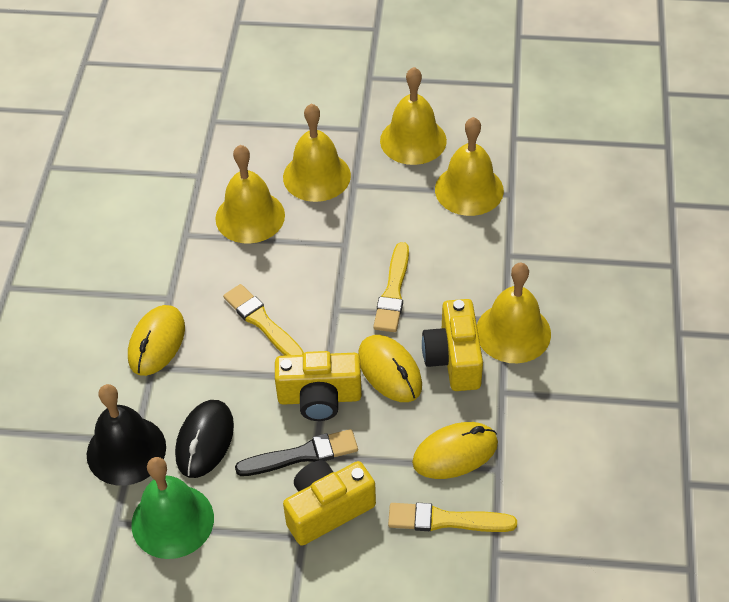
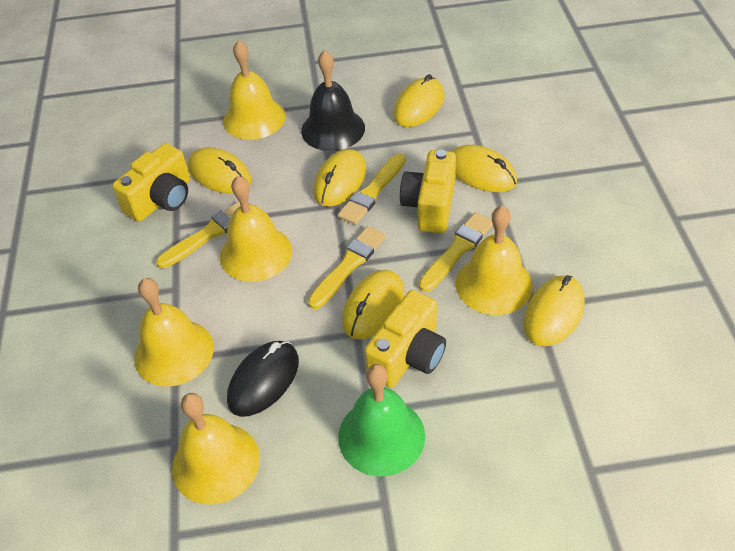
black brush: [235,429,358,476] = 1 -> none = 0
yellow brush: [223,284,304,356] [373,242,409,332] [388,503,517,532] = 3 -> [156,201,241,269] [308,226,386,309] [338,153,406,225] [419,212,493,292] = 4
yellow mouse: [128,305,185,376] [358,335,422,402] [412,422,498,479] = 3 -> [188,147,251,193] [313,149,366,207] [342,270,404,340] [393,74,444,127] [451,145,517,192] [524,275,585,346] = 6

